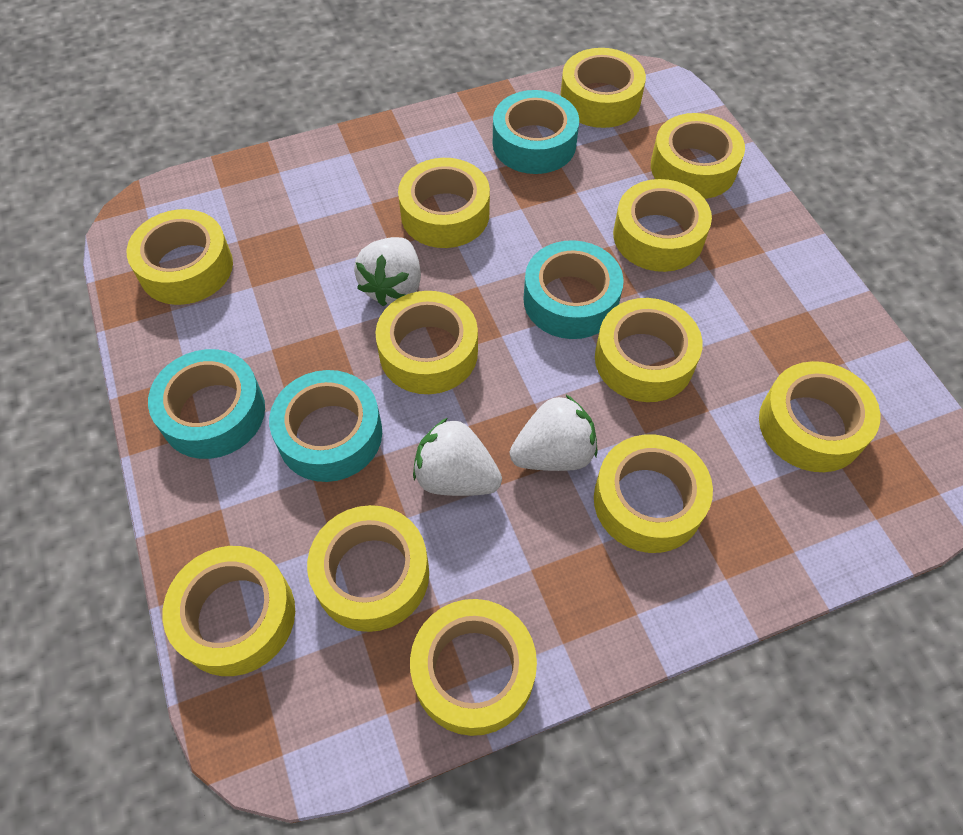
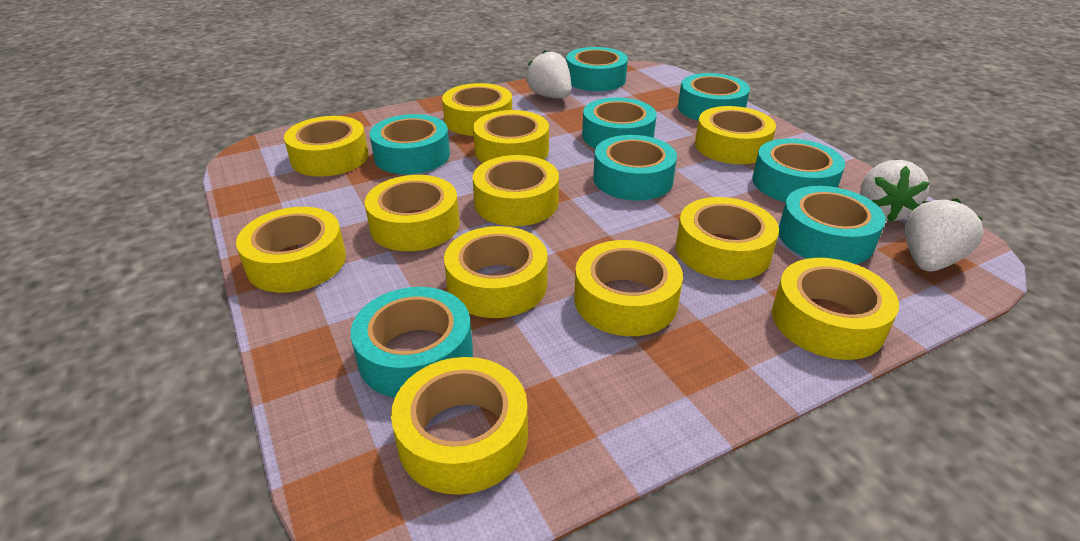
turquoise tape: [148,349,265,459] [269,370,382,482] [493,90,579,174] [523,240,624,339] = 4 -> [351,287,473,398] [370,114,450,175] [566,47,628,91] [582,97,657,149] [593,135,677,201] [678,73,750,121] [753,138,845,202] [779,186,886,264] = 8

